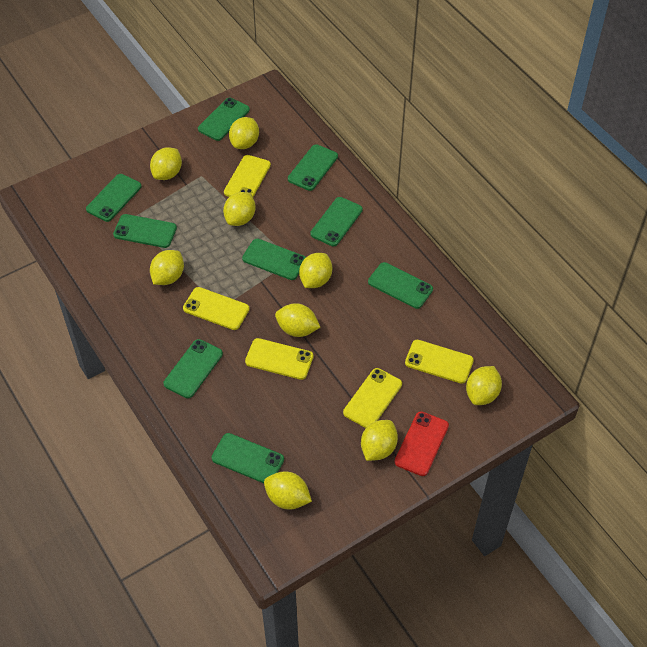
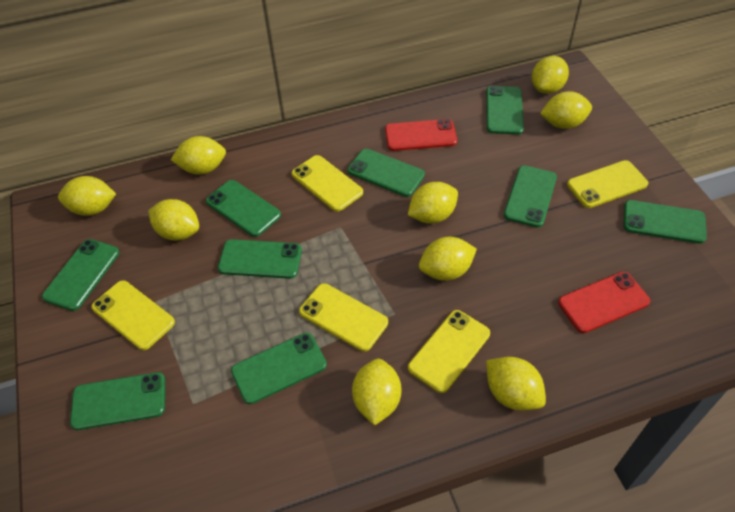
red phone: [395,411,449,476] = 1 -> [385,119,457,151] [558,272,650,333] = 2

